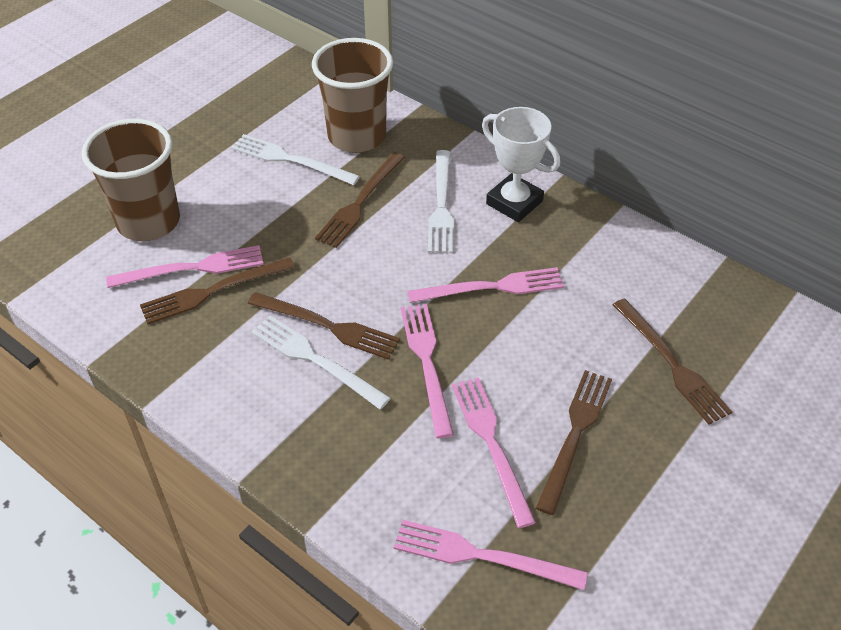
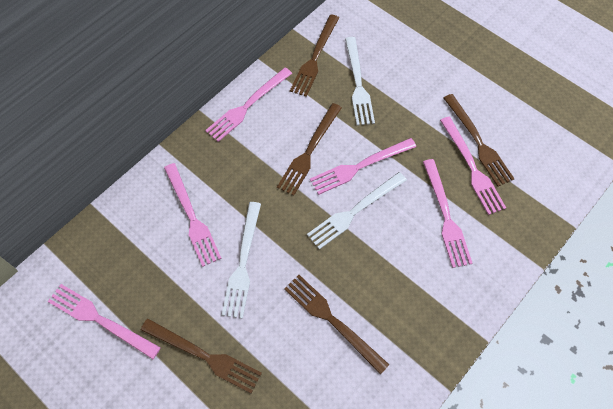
brown cup: [82,119,180,241] [312,38,393,153] = 2 -> none = 0
pink fork: [106,245,264,288] [394,520,588,590] [401,304,454,438] [407,267,564,303] [452,377,536,528] = 5 -> [48,284,161,359] [164,163,222,267] [205,67,292,142] [310,138,416,195] [423,159,473,268] [440,117,506,215] = 6
white trophy: [482,107,560,222] = 1 -> none = 0

